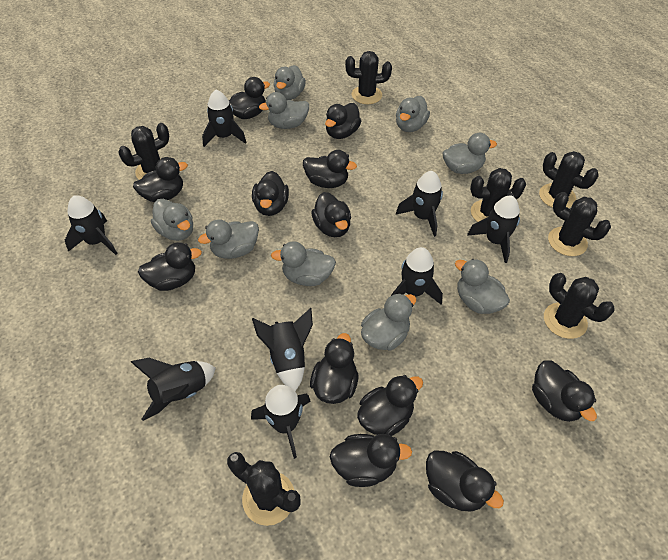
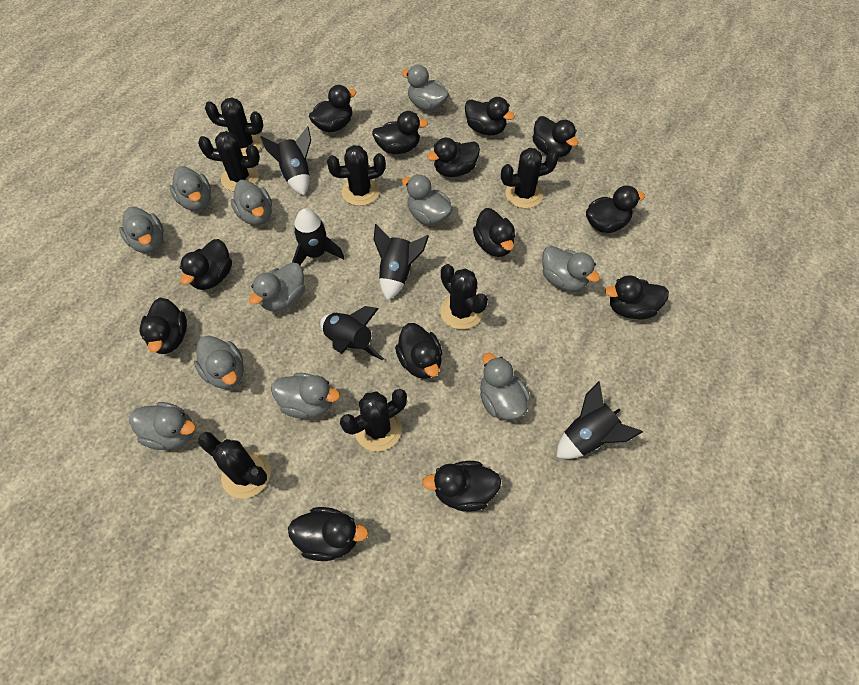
black duck: [133,157,188,203] [138,242,202,291] [229,77,270,119] [252,171,289,216] [303,150,357,188] [310,333,358,404] [311,192,351,237] [325,103,361,139] [330,434,412,487] [357,375,423,436] [426,450,504,511] [532,360,597,422] = 12 -> [139,298,187,354] [180,239,232,290] [288,507,368,561] [309,85,357,133] [372,111,428,154] [395,323,442,379] [422,461,501,512] [427,138,480,177] [465,97,515,135] [473,208,515,257] [532,116,578,157] [586,186,645,233] [605,275,669,319] = 13
black rocket: [65,195,118,255] [131,358,216,421] [202,90,247,147] [251,385,310,459] [252,308,313,391] [391,247,443,305] [396,171,443,237] [467,195,520,263] = 8 -> [260,126,311,196] [292,208,344,265] [320,306,384,360] [374,224,429,300] [556,381,643,459] = 5
grey duck: [151,199,193,241] [198,219,259,259] [259,92,309,129] [271,241,336,286] [274,65,306,100] [361,293,416,351] [396,96,430,132] [442,133,497,174] [455,259,510,314] = 9 -> [119,207,163,253] [129,402,196,450] [170,166,211,211] [194,336,244,389] [231,180,272,225] [249,262,305,311] [271,373,340,419] [402,64,449,111] [402,174,452,225] [480,353,530,420] [542,246,600,291] = 11

